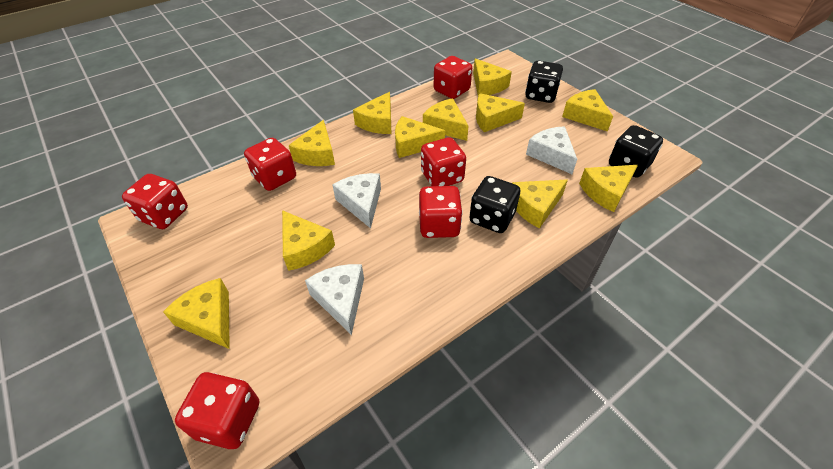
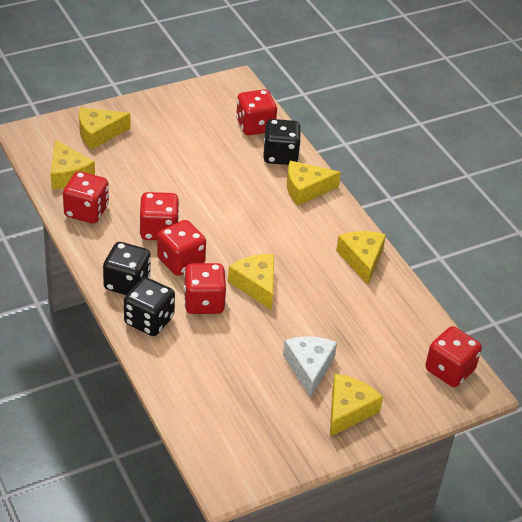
white cheese: [305,264,364,335] [332,173,381,228] [526,126,577,174] = 3 -> [283,336,337,398] = 1
yellow cheese: [163,278,230,349] [282,210,335,271] [289,120,335,166] [353,92,391,134] [395,116,445,158] [423,98,469,141] [473,58,512,96] [476,93,525,132] [512,180,568,229] [562,89,613,132] [579,165,638,212] = 11 -> [51,139,95,189] [79,107,130,150] [228,254,274,310] [287,161,341,206] [330,374,383,437] [336,231,386,285] = 6

